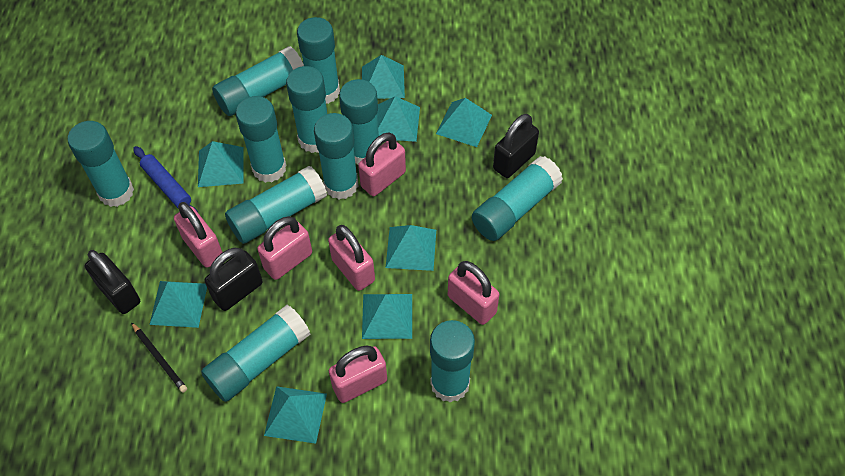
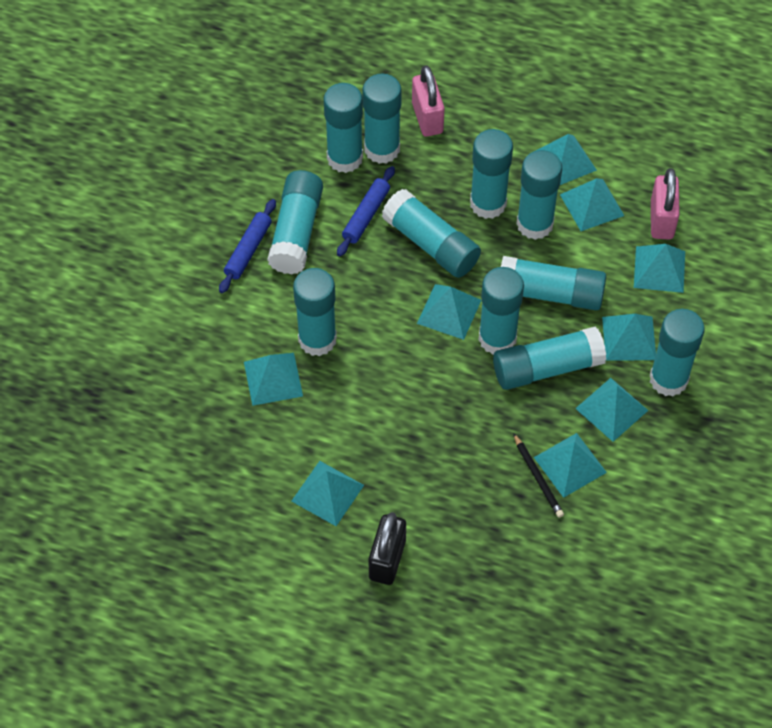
black padlock: [85,250,140,314] [204,248,263,311] [493,114,539,178] = 3 -> [368,512,406,585] = 1
blue rolling pin: [133,146,198,212] = 1 -> [219,199,276,293] [337,166,395,256] = 2
pink padlock: [174,202,222,268] [257,216,312,280] [328,225,375,291] [329,345,387,403] [358,133,406,196] [448,261,499,325] = 6 -> [412,65,445,137] [651,168,680,239] = 2
turquoise pyramid: [149,281,207,328] [198,141,244,187] [264,386,327,444] [362,55,405,99] [362,294,412,339] [377,96,420,142] [386,225,436,271] [436,98,492,147] = 8 -> [244,353,303,406] [292,461,364,526] [417,284,481,340] [534,433,607,498] [536,134,597,185] [560,178,624,231] [575,378,649,442] [602,314,656,361] [634,244,685,293] = 9

